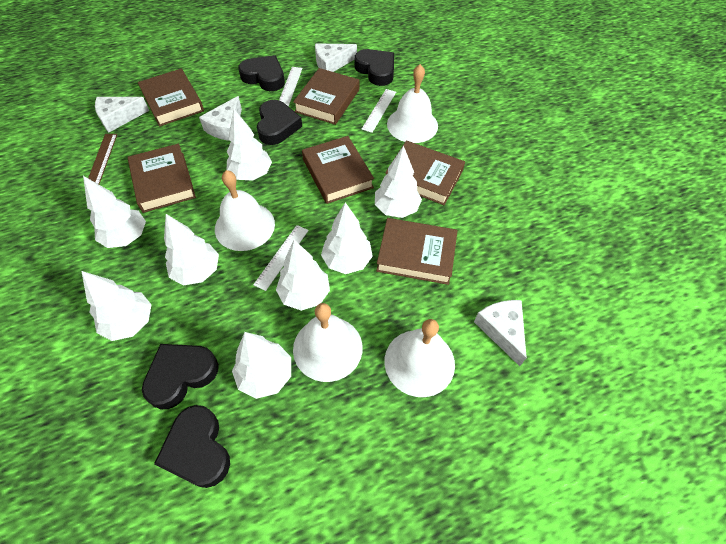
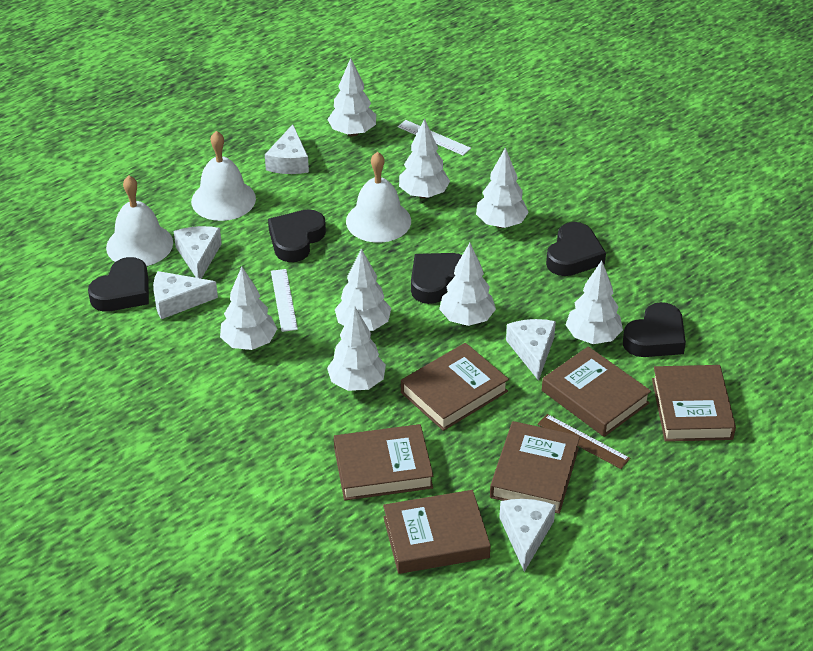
white bell: [215,170,275,251] [293,303,363,382] [385,319,455,397] [387,64,438,143] = 4 -> [106,176,173,266] [191,131,256,221] [346,152,411,243] = 3
white cheese: [95,97,149,133] [199,96,242,141] [315,43,357,72] [474,300,527,366] = 4 -> [153,271,218,319] [174,226,222,279] [265,124,309,174] [499,499,556,572] [506,319,556,381] = 5
white ruler: [253,225,309,291] [279,67,302,107] [361,89,396,133] = 3 -> [271,269,298,332] [398,120,471,155] = 2

